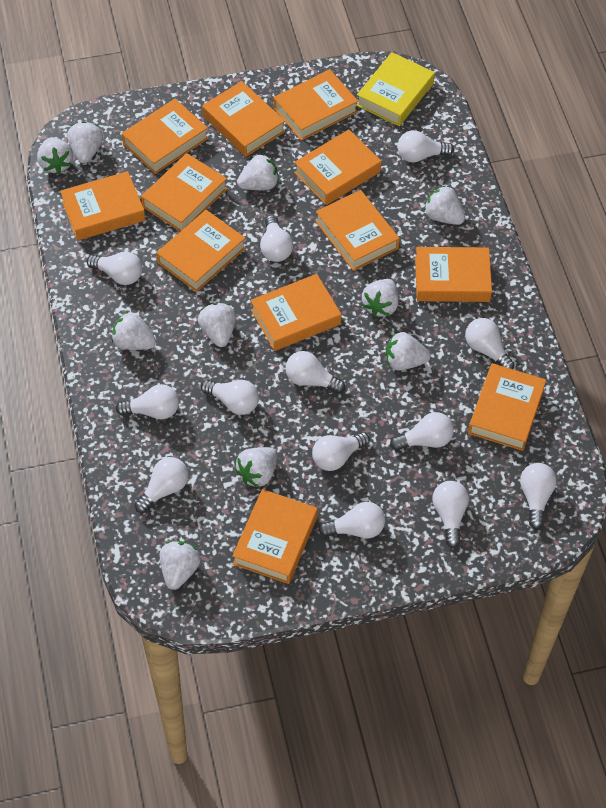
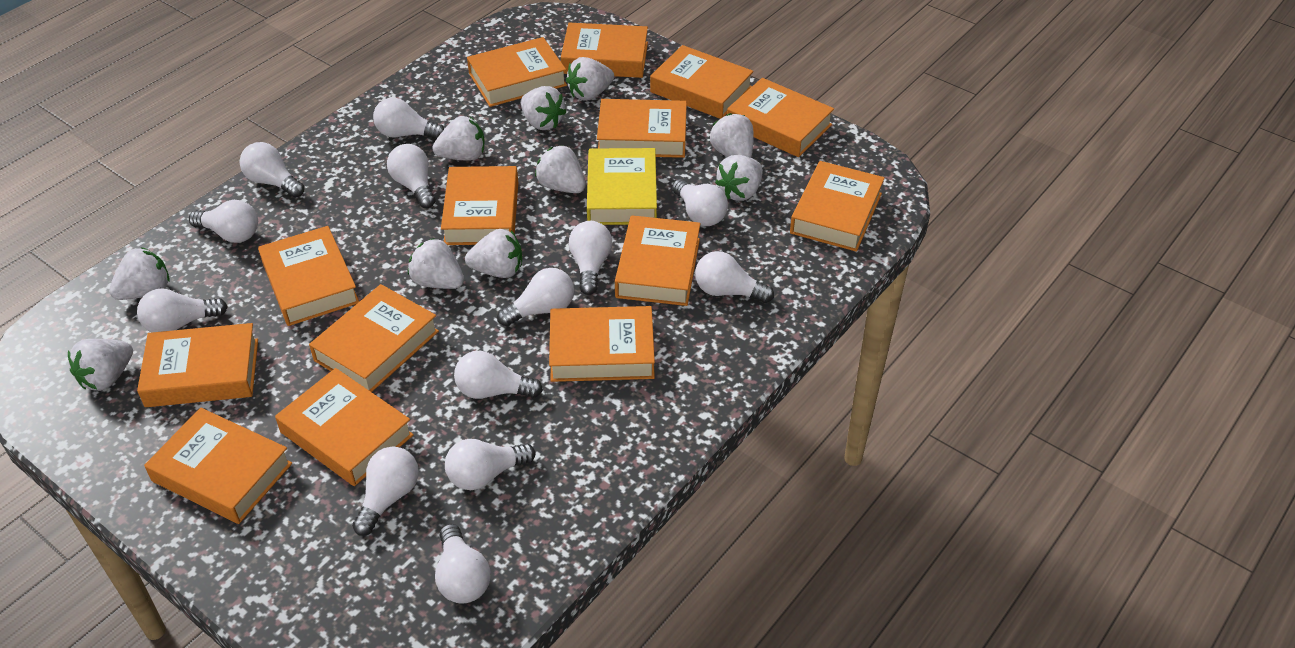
orange book: [60,171,145,241] [122,99,208,174] [141,153,227,231] [156,210,246,292] [202,81,285,157] [232,489,318,584] [251,274,341,351] [273,69,358,141] [294,129,381,205] [316,190,400,271] [415,247,492,302] [468,363,546,451] = 12 -> [137,323,258,407] [144,408,292,524] [258,226,359,326] [275,368,414,486] [309,284,439,392] [441,166,518,245] [467,37,567,107] [549,306,655,382] [561,23,648,78] [597,99,687,158] [615,215,701,306] [650,45,754,119] [727,78,834,157] [790,161,885,252] = 14

